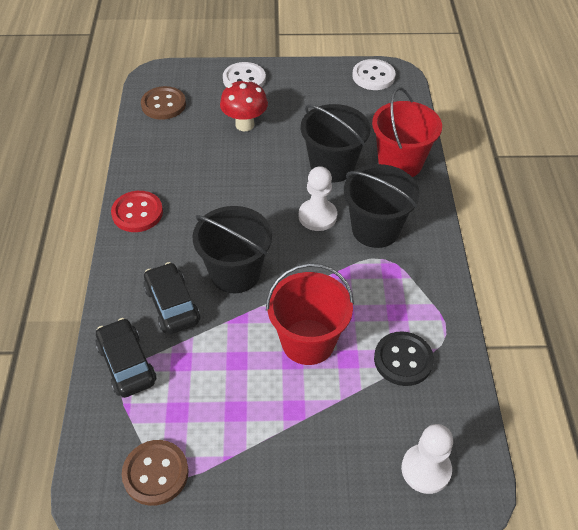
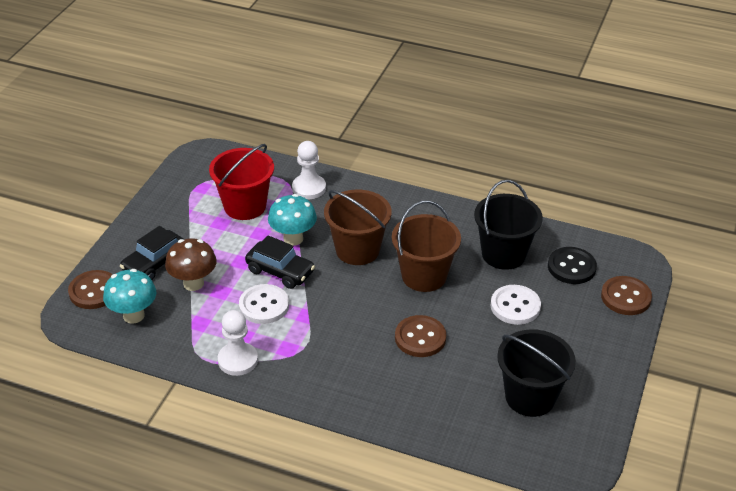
black bucket: [193,206,272,293] [301,104,371,182] [344,164,419,248] = 3 -> [474,180,543,270] [497,329,576,417] = 2
brown bucket: none = 0 -> [324,190,392,265] [392,200,461,292] = 2
brown button: [122,440,189,506] [141,86,186,120] = 2 -> [68,270,113,309] [395,315,446,357] [601,276,652,315] = 3
brown mushroom: none = 0 -> [165,238,217,291] = 1
red bucket: [266,263,354,365] [372,87,442,177] = 2 -> [209,144,274,220] = 1
red button: [111,191,163,232] = 1 -> none = 0
red mushroom: [220,79,268,131] = 1 -> none = 0
turquoise mushroom: none = 0 -> [103,269,156,324] [268,194,317,246] = 2

